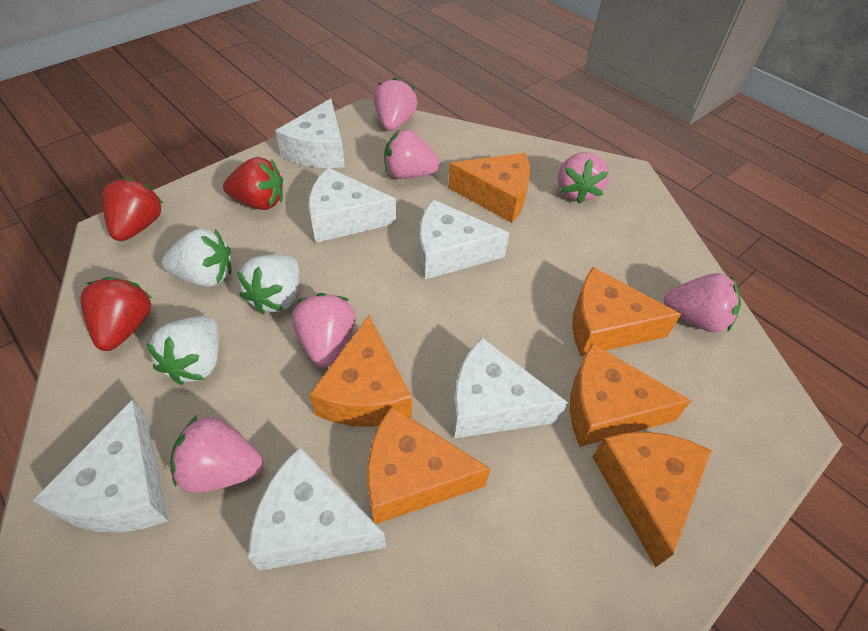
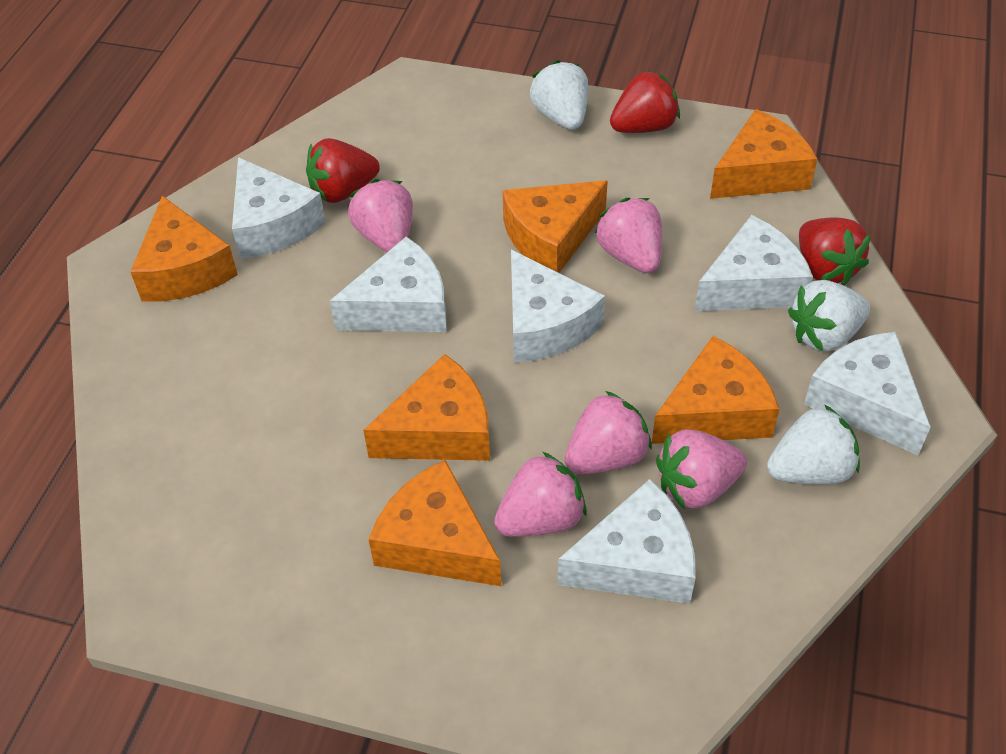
pink strawberry: [170,415,263,493] [292,293,356,368] [374,77,417,131] [384,130,440,179] [558,152,609,204] [664,273,741,333] = 6 -> [348,179,413,252] [494,452,587,537] [565,391,652,475] [595,198,662,273] [656,429,747,509] = 5

